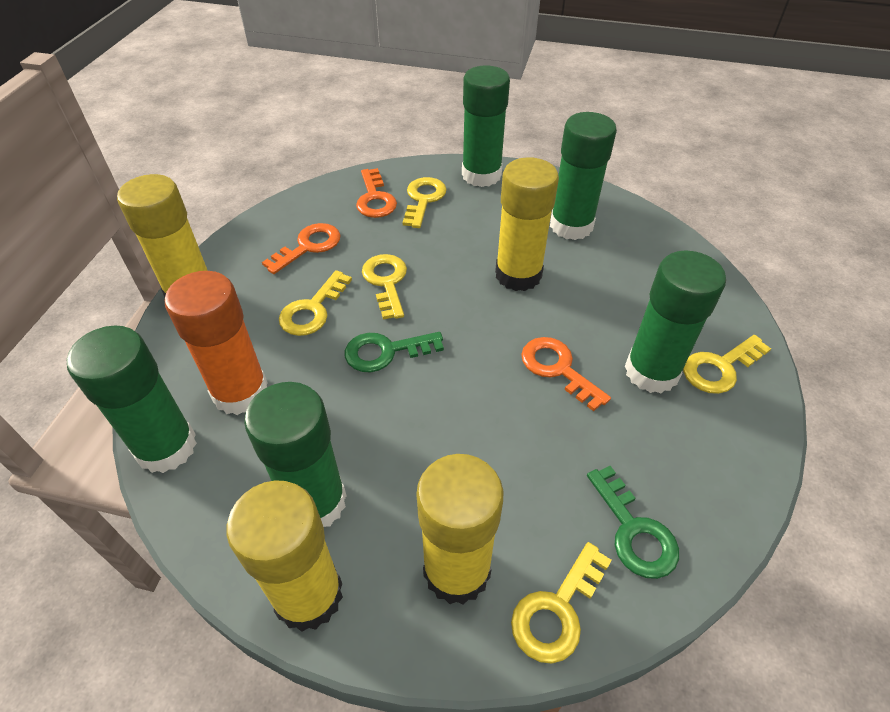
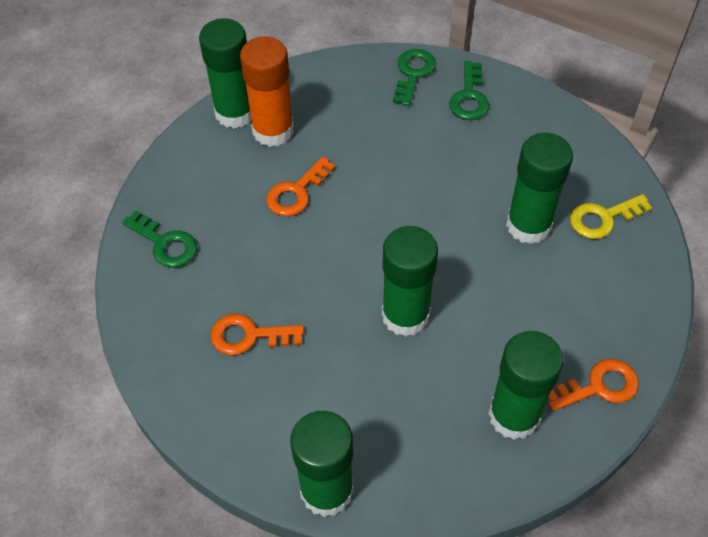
green key: [345,332,444,372] [587,466,679,579] = 2 -> [122,210,197,268] [393,49,436,106] [449,61,489,120] = 3
yellow glue stick: [117,174,208,297] [226,480,343,632] [416,454,504,605] [495,157,559,291] = 4 -> none = 0
yellow key: [279,270,352,336] [362,254,407,320] [403,177,447,228] [511,542,612,664] [683,335,771,394] = 5 -> [570,194,652,239] = 1

